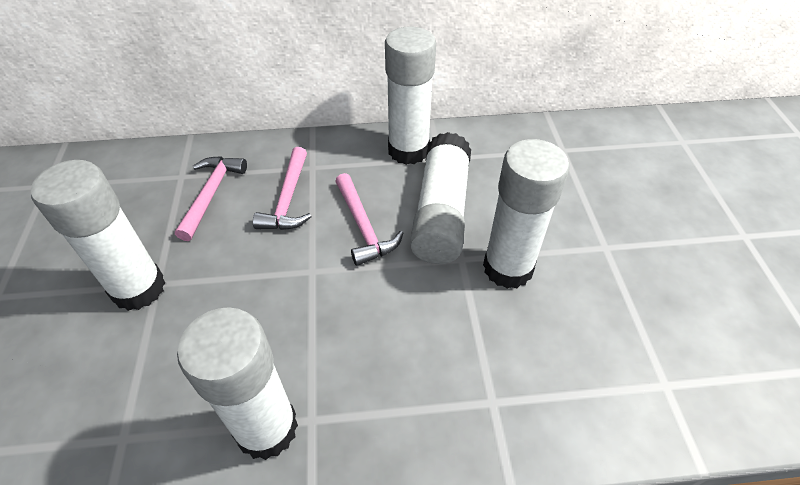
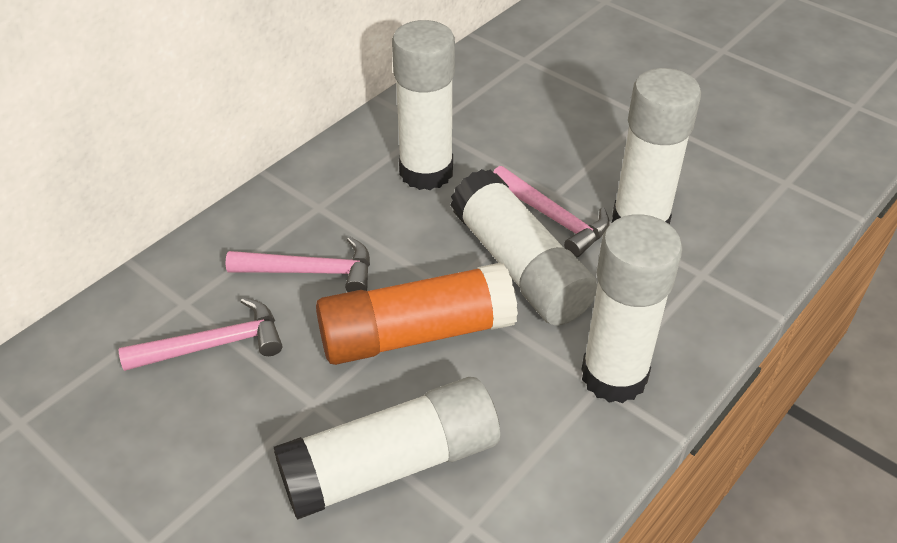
orange glue stick: none = 0 -> [316,263,518,365] = 1

